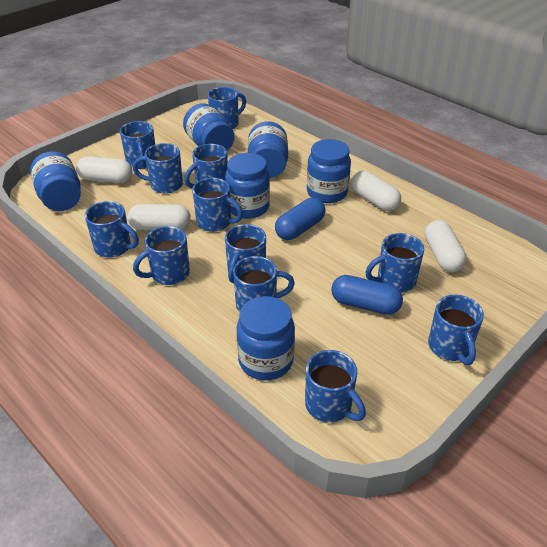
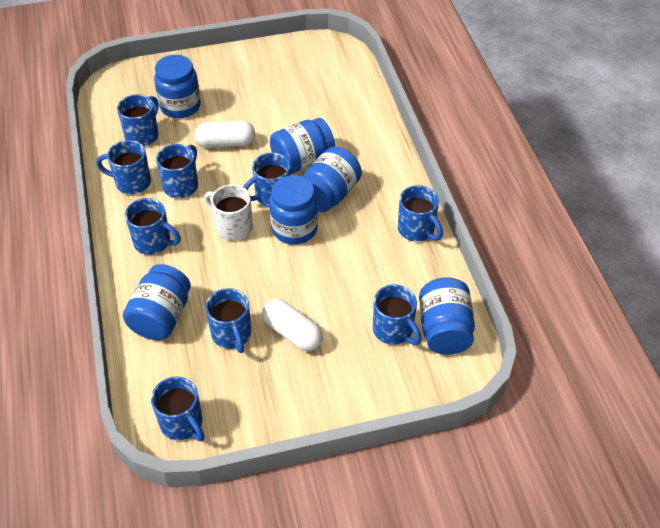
blue capsule: [275,198,326,240] [331,275,403,315] = 2 -> none = 0
blue mug: [85,201,139,258] [120,121,155,169] [133,143,183,193] [133,226,190,285] [184,144,228,188] [192,178,243,232] [208,87,246,129] [225,224,266,283] [233,256,295,312] [305,350,366,422] [365,233,424,293] [428,295,484,365] = 12 -> [96,140,151,194] [117,94,159,146] [125,198,181,255] [151,377,204,441] [156,144,198,198] [205,288,251,353] [243,153,291,207] [373,284,422,345] [398,185,443,242] = 9
white capsule: [76,156,133,183] [128,204,191,230] [351,171,401,211] [425,220,467,272] = 4 -> [194,121,255,148] [262,299,323,351] = 2
white mug: none = 0 -> [204,184,253,241] = 1

